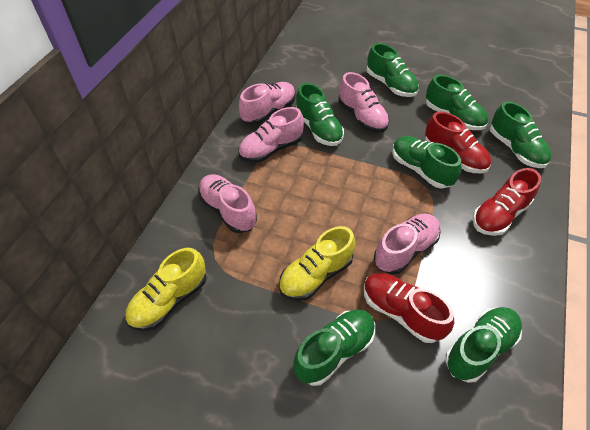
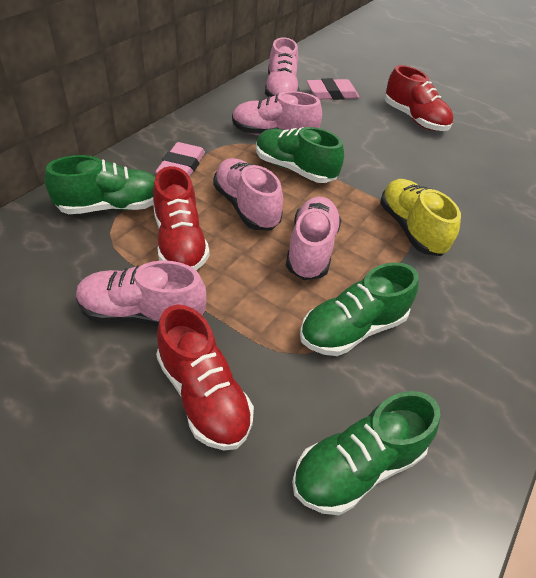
green shoe: [293,310,375,386] [296,83,344,146] [367,43,419,97] [392,136,461,188] [426,75,488,130] [445,307,522,383] [490,102,551,168] = 7 -> [45,155,155,214] [256,127,344,183] [292,391,440,515] [300,262,419,356] = 4
pink eraser: none = 0 -> [155,142,205,177] [307,78,359,100] = 2
yellow shoe: [125,248,206,331] [279,226,355,301] = 2 -> [380,179,461,256] = 1

